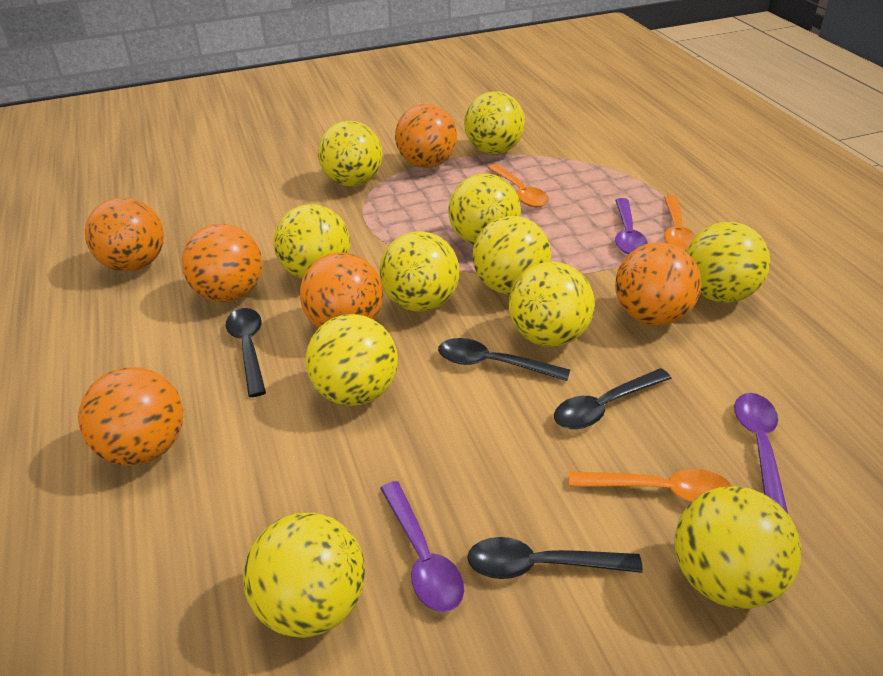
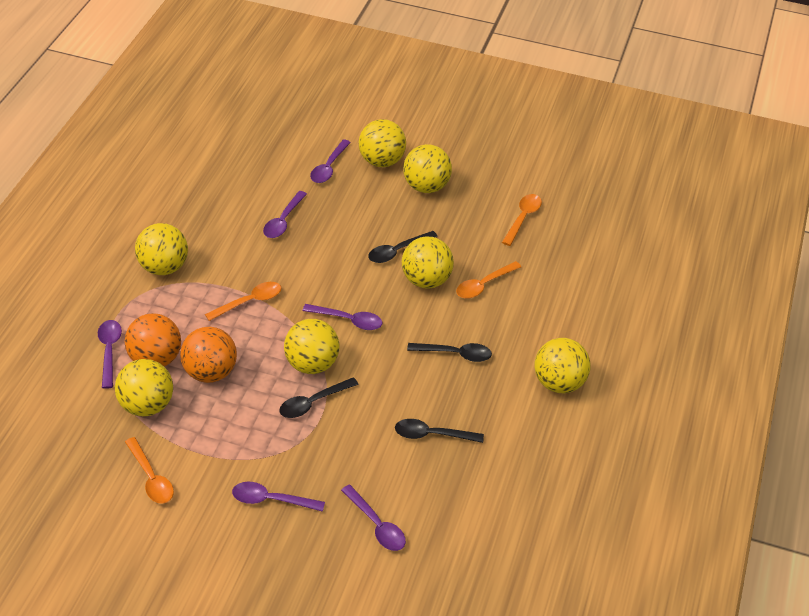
orange ball: [78,367,183,466] [85,197,164,271] [182,224,263,302] [300,252,383,328] [395,104,457,168] [615,242,701,326] = 6 -> [125,313,181,367] [180,327,237,383] = 2
orange spoon: [488,164,549,208] [569,469,731,503] [664,195,695,251] = 3 -> [125,437,174,504] [205,282,281,321] [456,261,521,299] [502,194,542,246] = 4
purple spoon: [380,481,464,612] [615,198,647,254] [734,393,788,513] = 3 -> [98,320,122,389] [232,482,325,512] [263,191,307,238] [302,304,383,330] [310,139,351,183] [341,484,406,551] = 6
yellow ball: [243,513,365,638] [274,204,350,279] [306,314,398,406] [318,121,382,186] [380,231,460,312] [448,173,521,245] [464,91,525,154] [472,216,551,295] [509,262,595,347] [675,486,801,609] [686,222,770,303] = 11 -> [115,359,173,417] [135,223,188,275] [284,319,339,374] [358,119,406,167] [402,236,454,288] [403,144,452,193] [534,338,591,393] = 7

